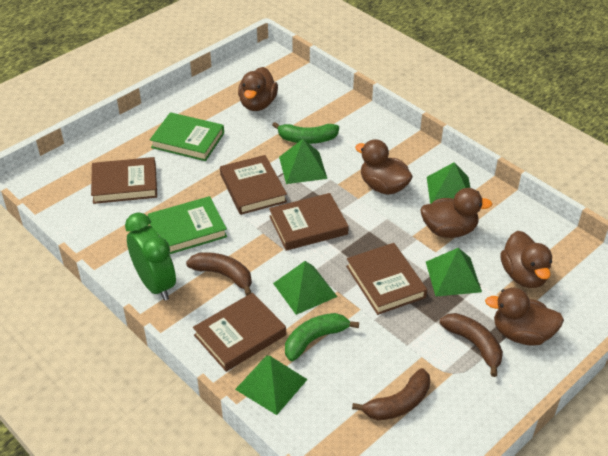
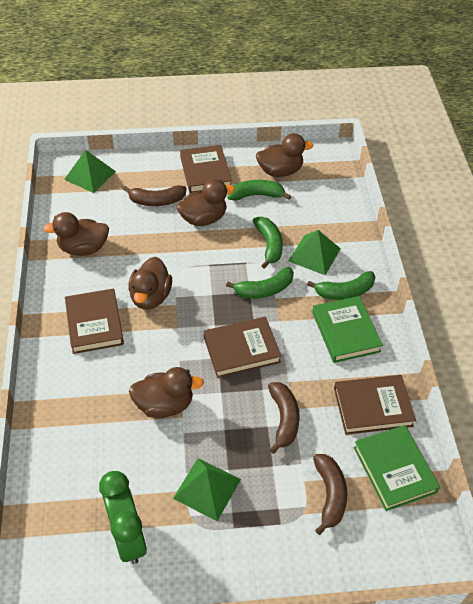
brown book: [91,157,157,204] [193,293,286,372] [220,155,287,215] [269,193,349,251] [346,243,427,315] = 5 -> [65,289,124,354] [180,145,232,193] [204,317,281,378] [334,375,416,435] = 4
green banana: [272,122,339,144] [285,313,359,361] = 2 -> [226,267,294,299] [227,180,291,200] [253,217,283,269] [307,271,376,300] = 4
green pyramid: [235,355,308,415] [273,261,337,315] [279,139,327,184] [426,248,482,296] [427,162,470,204] = 5 -> [64,150,116,193] [173,458,241,521] [289,230,341,275] = 3

